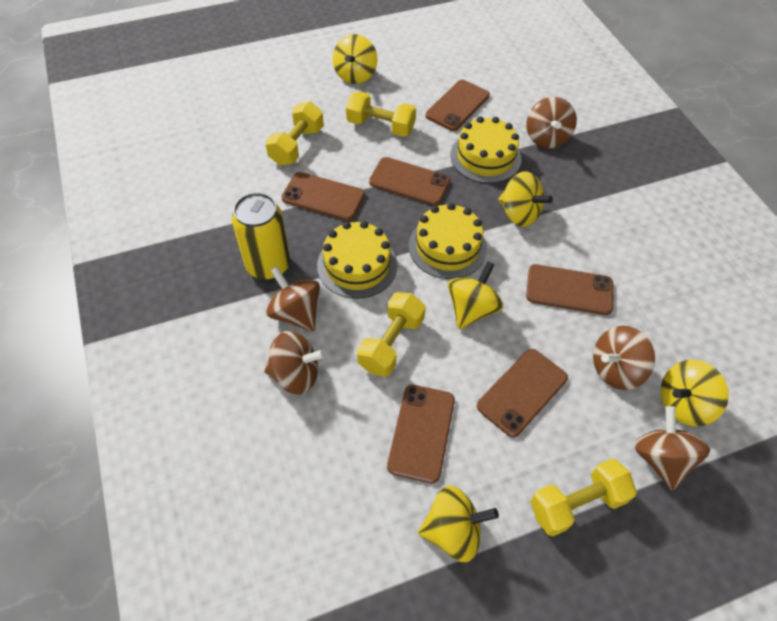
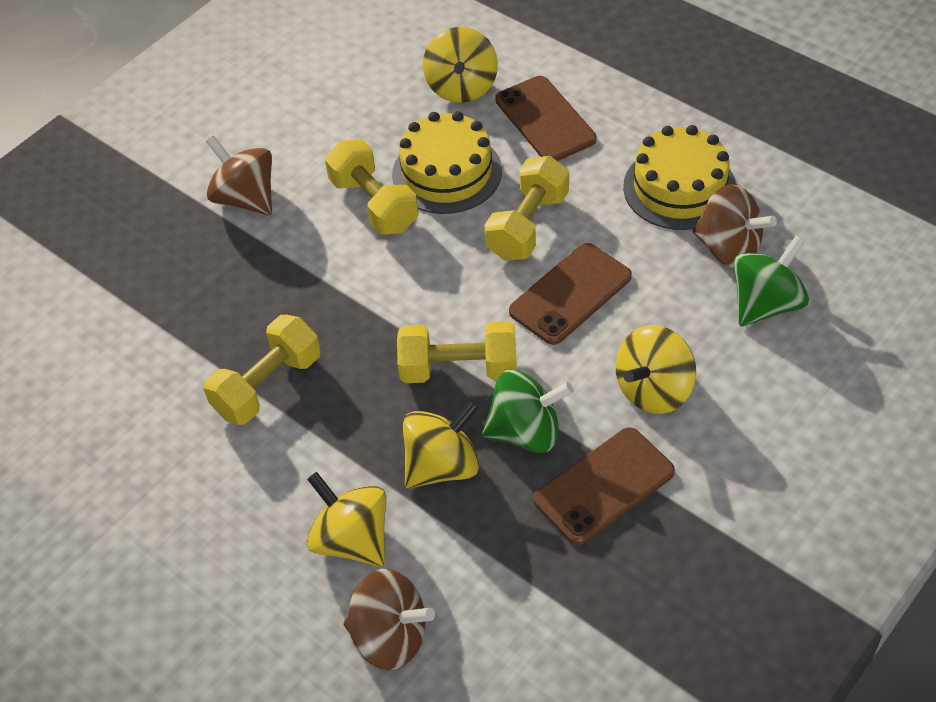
brown phone: [281,172,365,221] [369,157,451,206] [387,385,455,484] [426,80,490,131] [477,349,568,438] [526,264,613,315] = 6 -> [495,76,597,161] [509,243,632,345] [534,427,675,545] = 3
brown spinning top: [264,331,326,395] [266,266,320,331] [526,97,577,149] [593,326,655,390] [634,406,710,491] = 5 -> [206,135,272,216] [343,569,435,670] [693,184,777,268] = 3
green spinning top: none = 0 -> [482,370,574,453] [734,236,809,326] = 2
yellow cake: [317,221,397,299] [409,203,487,279] [450,116,522,183] = 3 -> [392,111,502,214] [623,125,737,230] = 2
yellow can: [232,192,290,280] = 1 -> none = 0
yellow spinning top: [332,34,377,84] [418,485,499,562] [448,261,503,330] [498,171,553,227] [661,360,729,426] = 5 -> [307,472,386,567] [403,400,479,489] [423,27,498,103] [615,325,696,414] = 4

